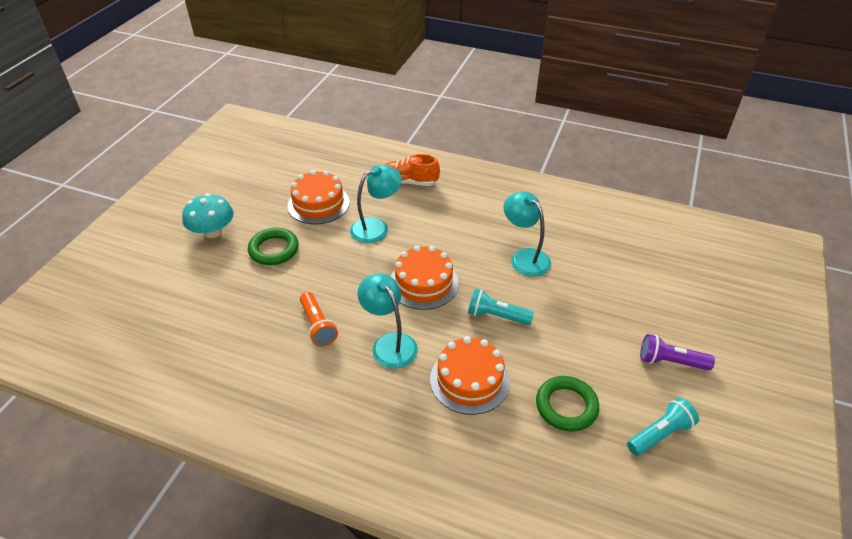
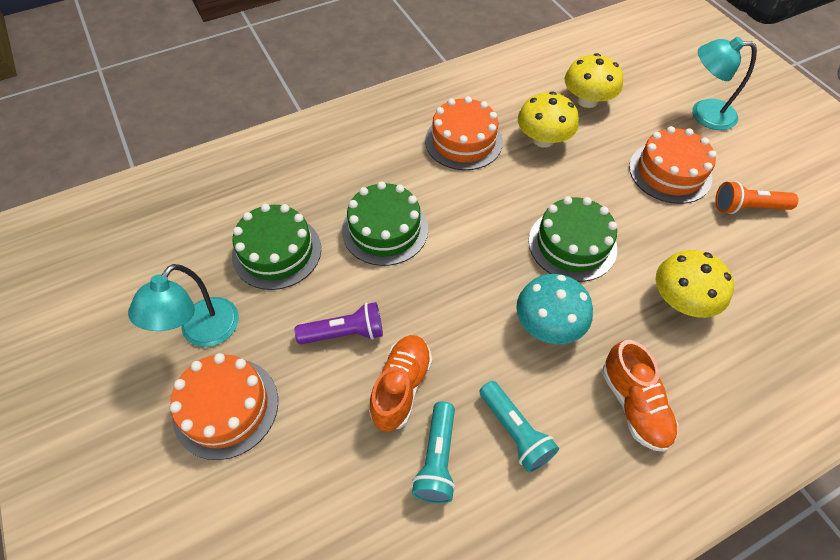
green cake: none = 0 -> [232,204,321,290] [342,181,428,266] [528,196,617,282] = 3
green ring: [248,228,299,265] [536,376,599,432] = 2 -> none = 0
orange shoe: [384,154,440,186] = 1 -> [369,335,432,432] [602,340,678,451] = 2
turquoise lamp: [350,165,402,243] [357,274,418,369] [503,191,551,277] = 3 -> [128,264,239,347] [693,37,757,130] = 2
yellow mushroom: none = 0 -> [518,92,579,147] [564,53,623,108] [656,250,734,318] = 3

